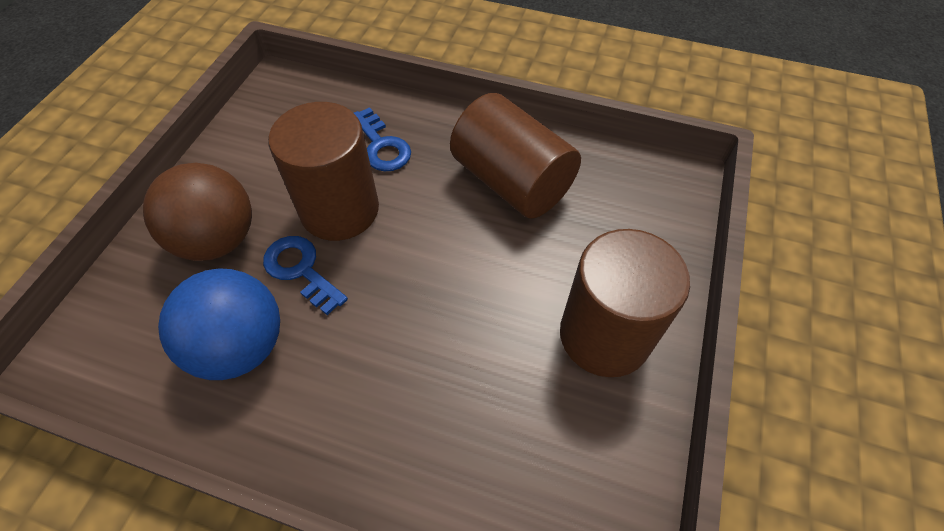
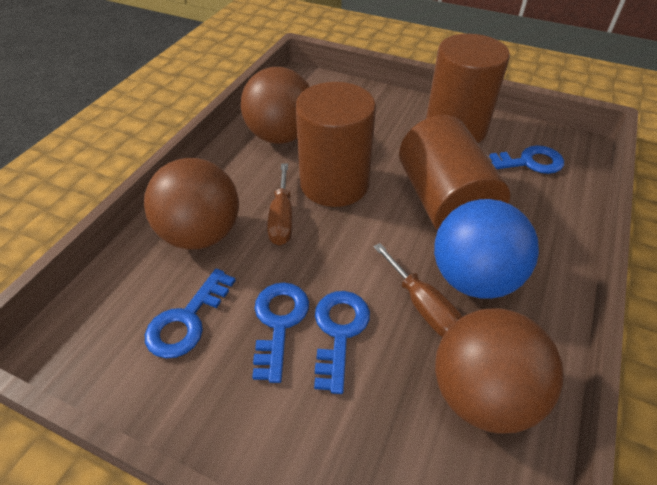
blue key: [263,236,348,315] [354,107,411,171] = 2 -> [145,269,236,358] [252,282,309,383] [314,291,370,394] [489,145,564,174] = 4
brown ball: [143,163,252,261] = 1 -> [144,158,239,249] [241,67,310,144] [435,308,563,434] = 3
brown screwdriver: none = 0 -> [267,163,293,245] [374,243,463,337] = 2

